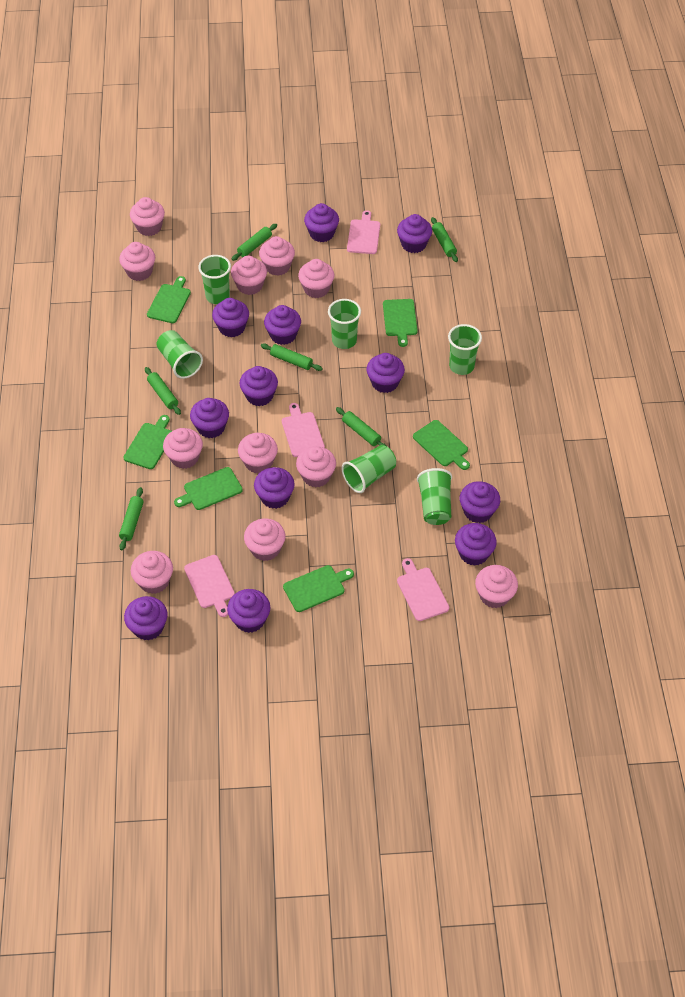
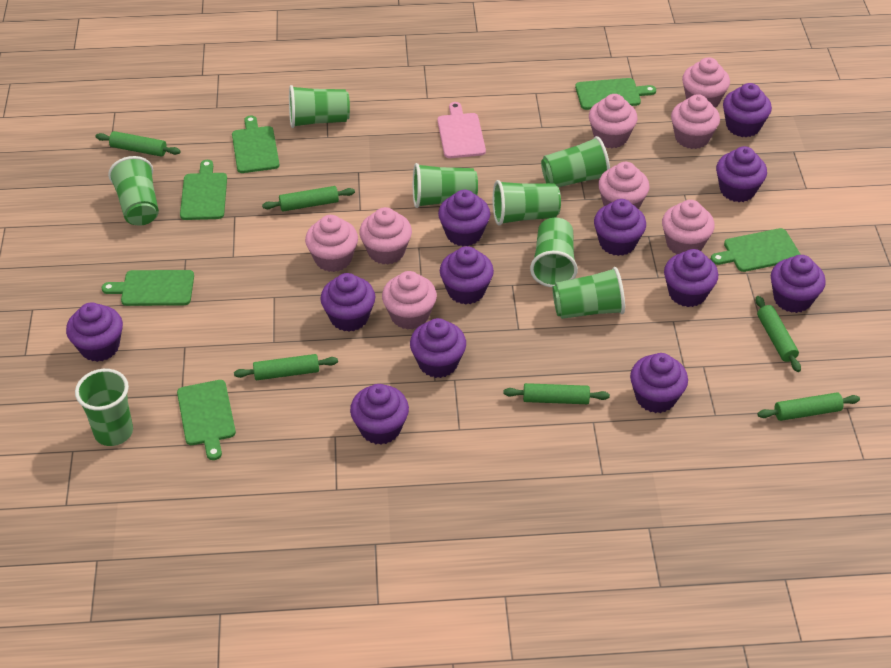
green cup: [156,330,203,379] [198,255,231,304] [328,299,361,349] [342,445,396,493] [417,468,452,525] [448,324,482,375] = 6 -> [75,369,133,446] [108,156,159,226] [289,85,350,128] [413,163,478,208] [493,180,561,226] [530,218,578,287] [541,136,610,187] [552,267,625,319] = 8
pink cupcake: [119,242,155,281] [130,197,165,236] [131,551,173,594] [163,428,203,469] [231,256,267,295] [238,433,278,473] [244,518,286,561] [259,236,295,276] [296,446,336,487] [298,259,335,298] [475,565,518,608] = 11 -> [305,215,358,272] [359,207,412,265] [382,271,437,330] [589,94,637,148] [598,162,650,209] [662,200,715,255] [671,94,720,149] [682,57,730,107] = 8
pink cutting board: [184,555,235,617] [282,403,325,457] [347,210,380,254] [397,558,449,621] = 4 -> [437,102,486,158] = 1

